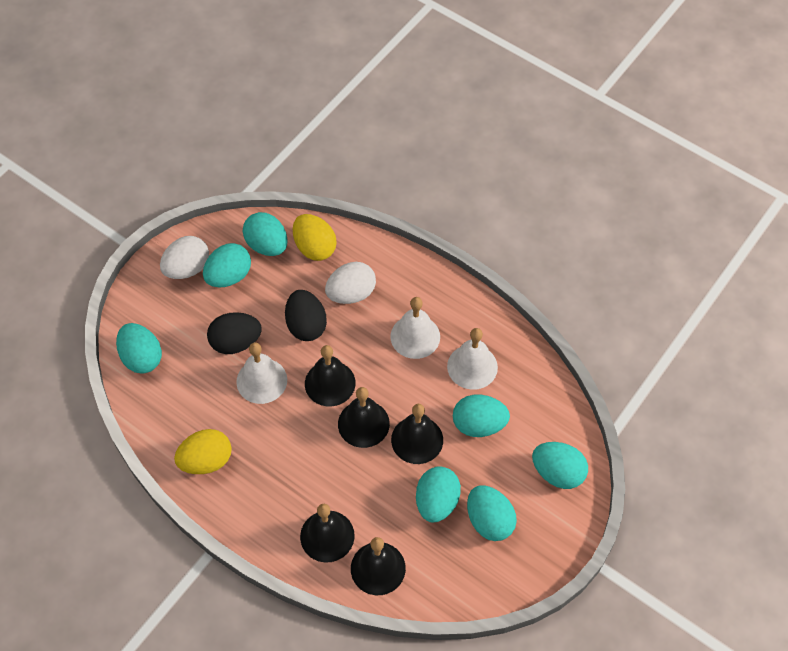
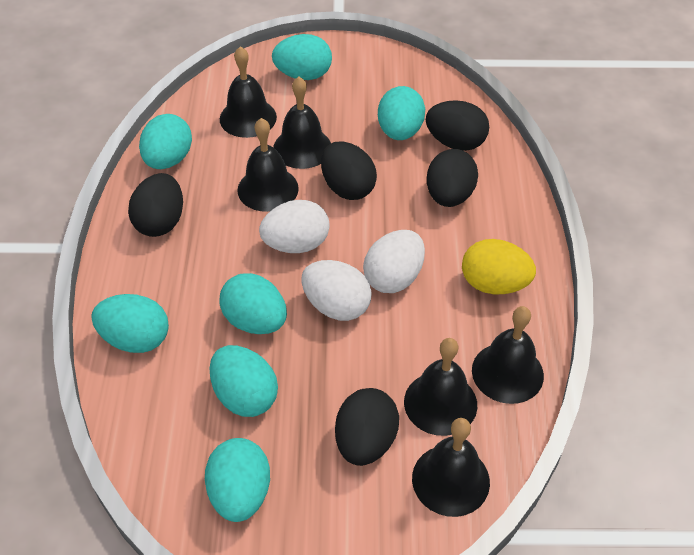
black bell: [300,504,355,563] [305,345,356,407] [338,387,390,448] [351,537,406,595] [391,404,443,464] = 5 -> [220,46,277,138] [237,118,299,212] [273,77,331,169] [404,338,477,436] [412,418,490,517] [472,306,544,404] = 6
black egg: [207,312,262,354] [285,290,327,341] = 2 -> [128,173,183,237] [321,141,377,200] [335,388,399,466] [426,100,489,151] [427,149,478,207] = 5
white bell: [236,342,287,404] [390,297,440,359] [447,328,498,390] = 3 -> none = 0
white egg: [160,236,209,279] [325,262,376,304] = 2 -> [259,200,330,253] [301,260,372,321] [363,230,425,293] = 3
yellow egg: [174,429,232,474] [293,214,337,261] = 2 -> [462,239,536,294] = 1

